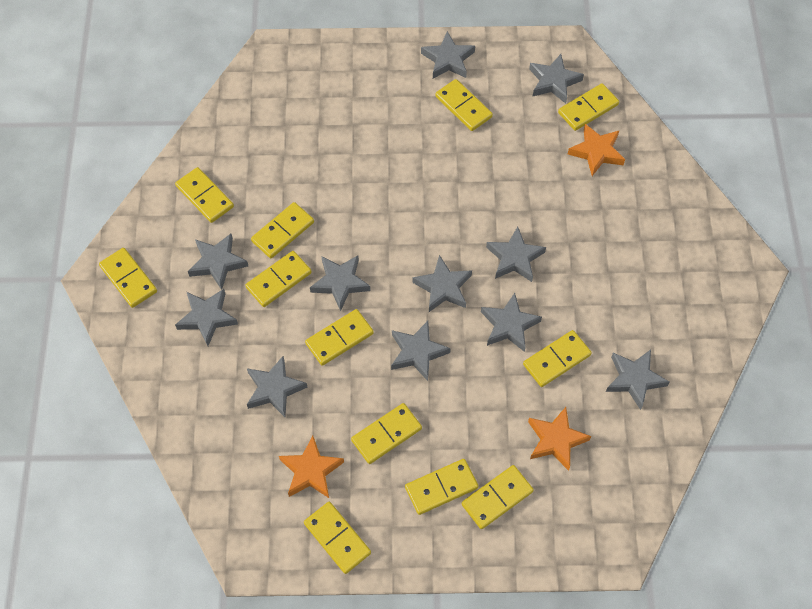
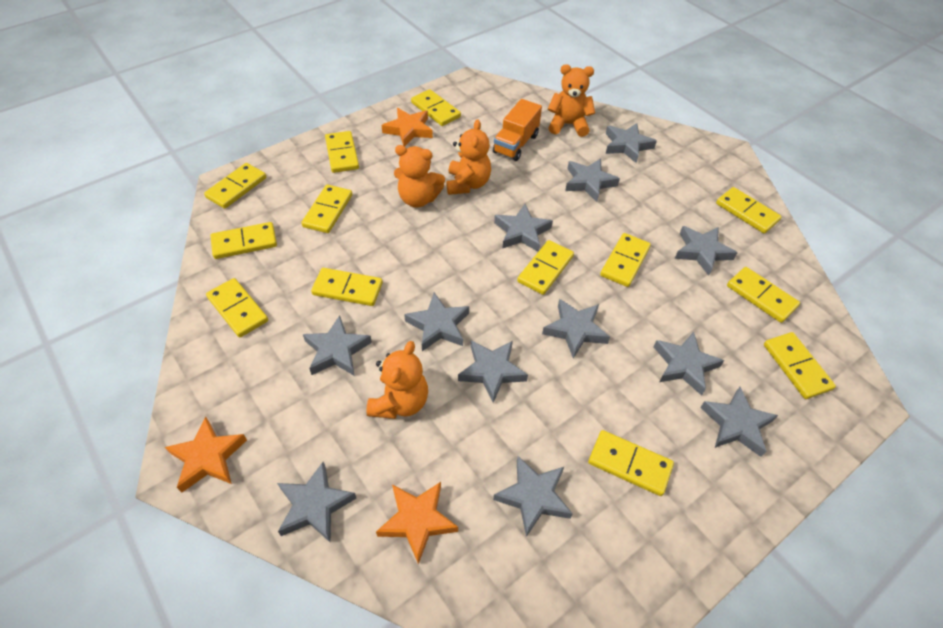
grey star: [175,289,238,346] [188,234,248,290] [247,356,308,417] [310,255,371,311] [391,321,451,381] [413,255,472,312] [421,31,475,79] [481,293,542,352] [486,227,546,282] [529,54,584,104] [606,350,669,410] = 11 -> [277,462,357,543] [303,316,372,375] [404,293,469,351] [458,340,528,403] [493,456,573,537] [494,204,553,252] [542,299,610,358] [565,158,620,202] [606,123,657,163] [654,332,724,396] [675,226,738,276] [700,387,778,457] = 12
orange teddy bear: none = 0 -> [366,341,428,419] [394,145,445,208] [446,120,491,195] [548,64,595,137] = 4
orange truck: none = 0 -> [493,99,542,161] = 1
yellow domino: [99,248,157,308] [175,167,234,223] [245,251,312,307] [251,202,314,258] [304,502,371,574] [305,309,374,366] [351,403,422,464] [405,459,478,515] [435,79,493,131] [462,465,534,529] [523,330,592,387] [558,83,619,131] = 12 -> [204,163,266,209] [206,278,268,338] [211,222,277,259] [301,185,352,233] [311,268,383,306] [325,131,359,173] [411,89,461,126] [517,240,574,295] [588,430,674,496] [600,233,651,287] [716,187,782,234] [727,267,800,323] [764,332,836,399] = 13

